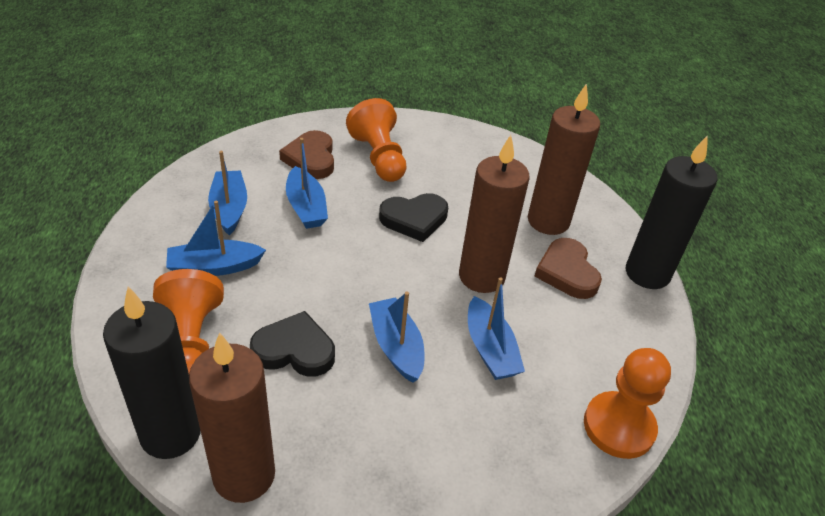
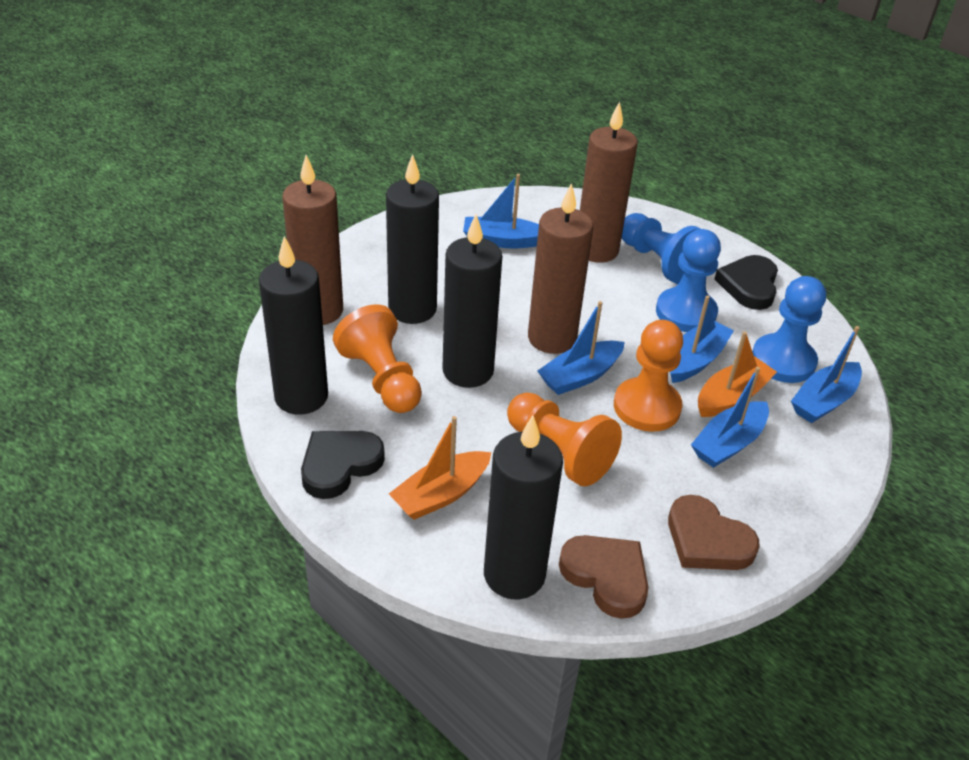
black candle: [103,287,201,459] [626,136,717,289] = 2 -> [259,236,328,415] [386,154,439,324] [442,214,502,388] [484,415,563,599] = 4
blue pawn: none = 0 -> [621,213,701,284] [656,229,721,332] [752,276,826,383] = 3
orange boat: none = 0 -> [389,416,491,520] [698,331,777,417] = 2

